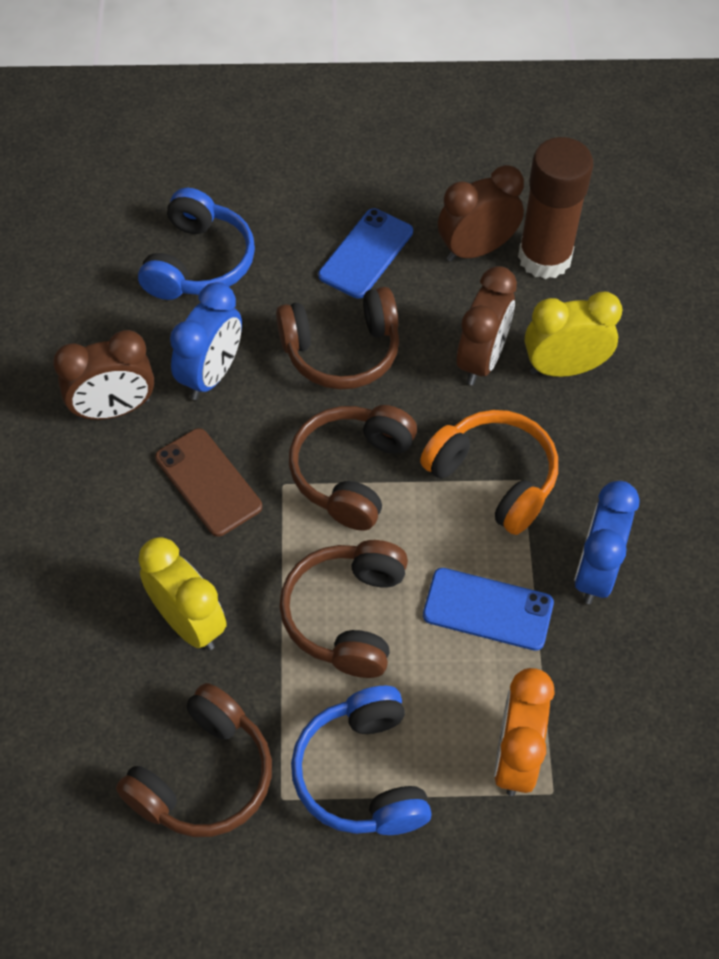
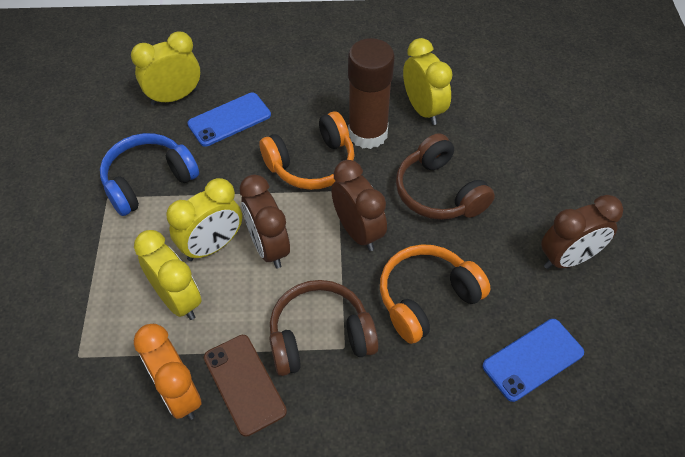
blue clock: [170,282,242,400] [574,481,640,604] = 2 -> none = 0
blue headphones: [138,188,255,300] [291,686,432,835] = 2 -> [100,133,199,216] = 1
brown headphones: [116,683,272,837] [276,287,399,390] [280,540,408,678] [289,405,417,531] = 4 -> [269,280,379,376] [396,133,495,220] = 2
orange headphones: [420,410,558,535] = 1 -> [259,111,355,190] [380,244,491,344] = 2
yellow clock: [138,537,227,650] [525,292,622,377] = 2 -> [131,31,200,105] [134,230,201,320] [166,178,242,261] [403,38,453,125] = 4

